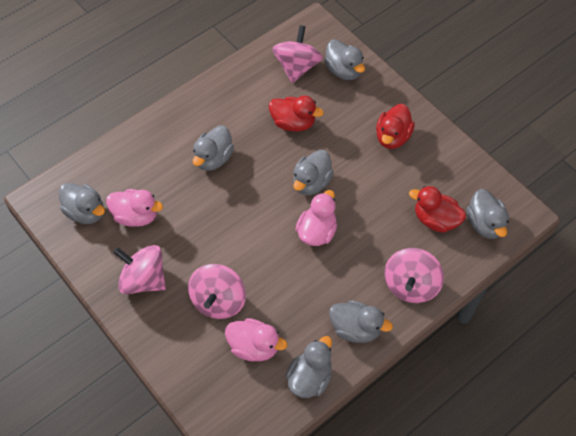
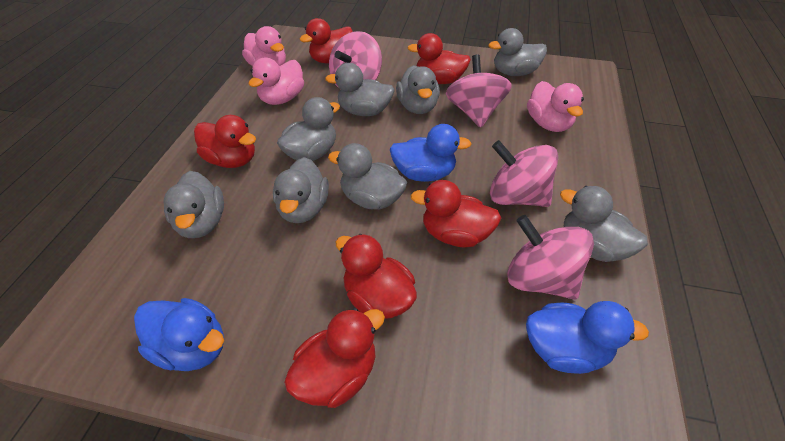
blue duck: none = 0 -> [134,298,224,371] [390,124,472,182] [526,301,649,374] = 3
grey duck: [59,183,105,224] [193,126,234,171] [286,336,332,398] [293,150,334,195] [324,39,365,80] [329,300,393,343] [467,189,509,239] = 7 -> [163,171,224,238] [273,157,329,223] [277,97,340,161] [325,63,395,116] [328,143,407,210] [396,65,440,114] [488,28,547,76] [560,186,648,262] = 8
red duck: [269,96,324,131] [376,104,415,149] [409,186,466,233] = 3 -> [194,115,256,168] [284,308,385,408] [300,18,353,63] [336,234,417,319] [407,33,471,84] [410,180,501,247] = 6

